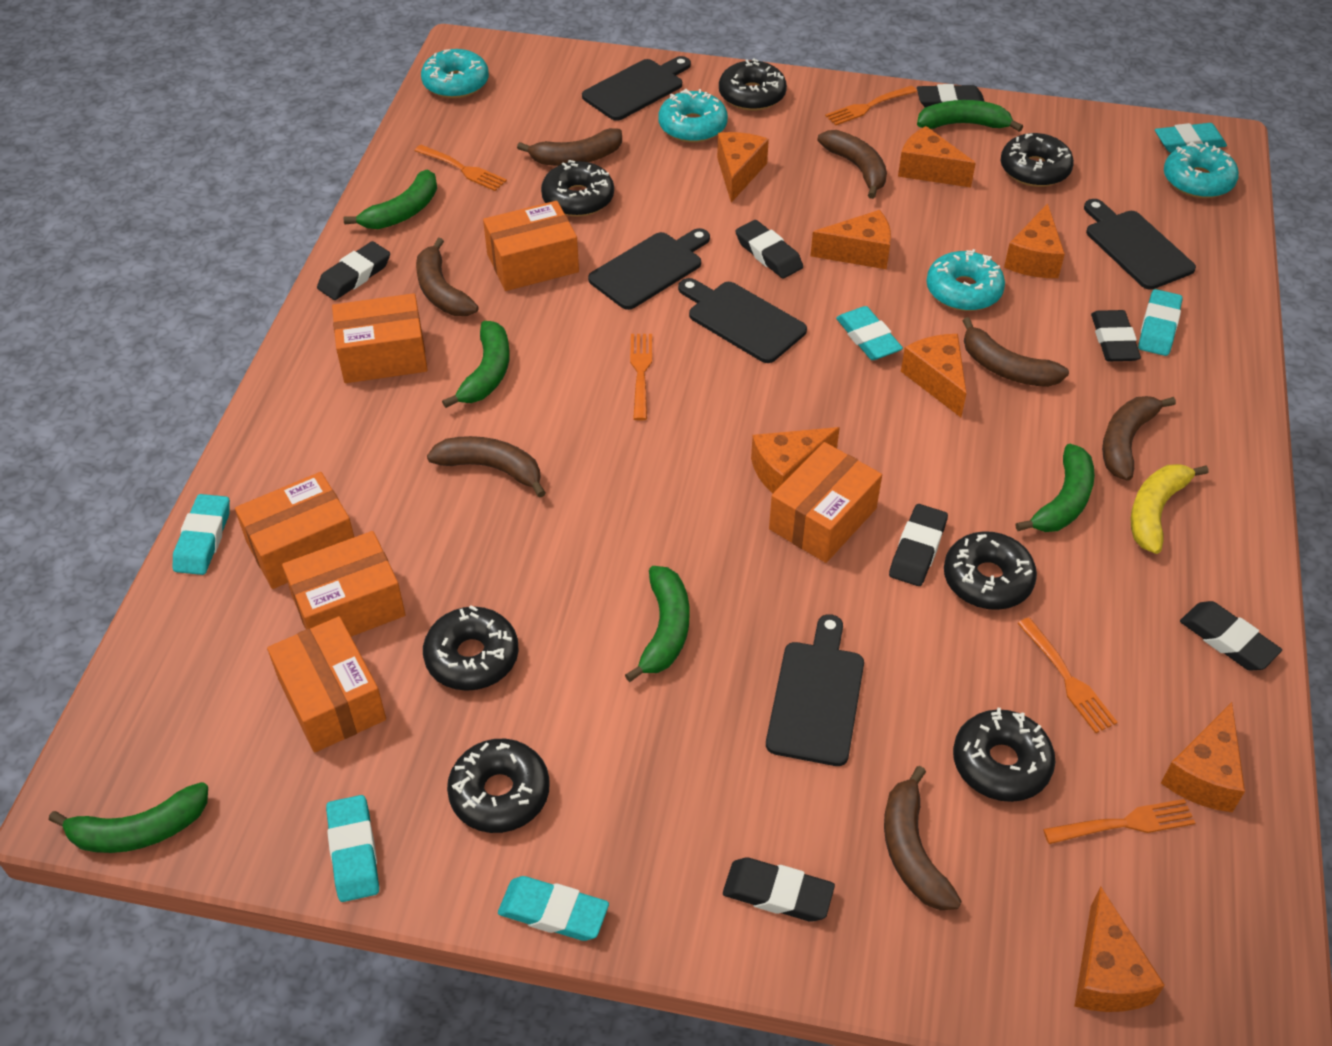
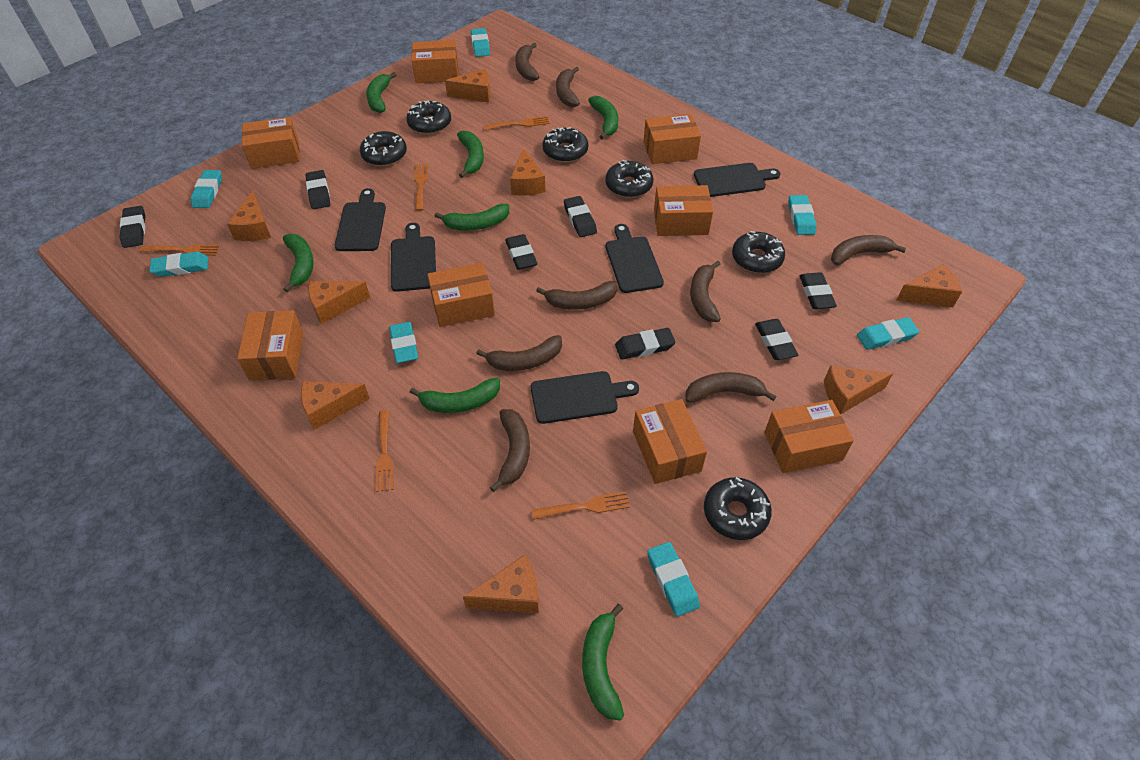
black donut: [423,605,519,691] [447,739,550,833] [541,160,614,217] [719,58,787,111] [944,531,1037,610] [953,708,1055,802] [1001,133,1074,187] = 7 -> [360,131,407,166] [406,101,451,134] [543,127,588,162] [605,160,653,198] [704,477,772,540] [732,231,785,273] = 6
brown banana: [416,238,478,316] [427,436,546,498] [517,128,622,166] [817,130,887,199] [884,766,962,910] [962,317,1069,387] [1102,396,1176,481] = 7 -> [476,335,562,371] [490,409,530,492] [515,43,539,81] [536,281,617,310] [556,67,580,107] [685,372,777,403] [690,261,721,322] [831,235,906,265] = 8
green banana: [49,782,208,853] [344,170,437,229] [442,321,510,408] [625,566,689,682] [917,100,1023,132] [1016,444,1095,532] = 6 -> [283,234,314,292] [366,72,396,113] [409,378,500,413] [435,204,509,231] [457,131,484,178] [582,604,624,720] [588,96,618,139] = 7
orange box: [235,472,354,589] [267,616,386,752] [282,531,405,637] [332,293,428,383] [483,201,579,291] [769,442,882,563] = 6 -> [237,310,303,381] [242,117,300,169] [412,40,459,83] [427,263,495,327] [633,399,707,484] [643,114,701,164] [654,185,713,236] [764,400,854,473] = 8
turquoise donut: [421,49,489,98] [658,89,728,143] [927,249,1005,311] [1164,142,1239,198] = 4 -> none = 0
turquoise eraser: [173,494,230,575] [326,795,379,902] [498,876,609,941] [836,306,903,360] [1138,289,1183,356] [1155,123,1227,153] = 6 -> [149,252,208,277] [191,170,222,208] [389,322,418,363] [471,28,490,57] [647,542,700,617] [788,195,816,235] [857,317,919,350] = 7
yellow banana: [1130,464,1208,554] = 1 -> none = 0

